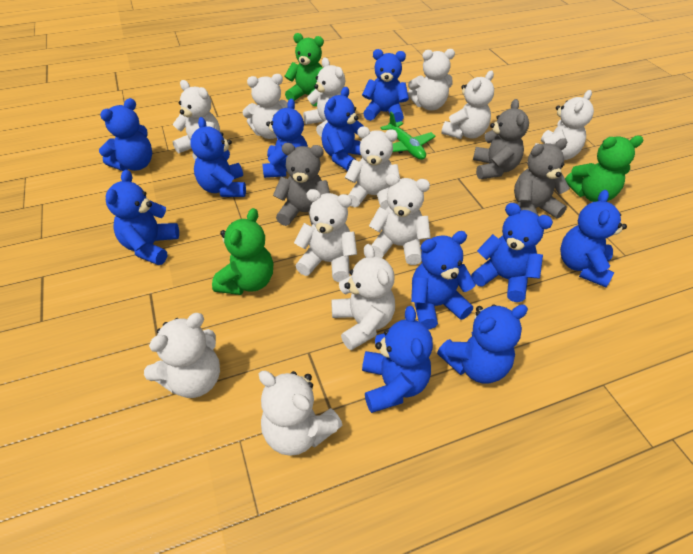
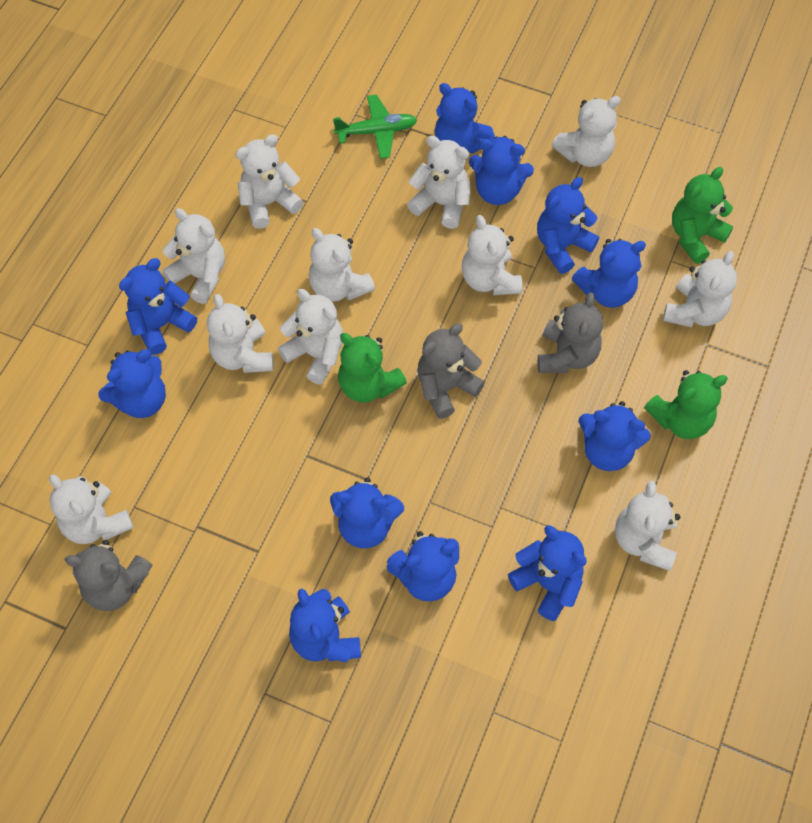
white teddy bear: [144,313,220,398] [173,80,220,160] [243,74,288,139] [259,371,343,456] [294,189,357,282] [303,57,346,137] [331,244,395,350] [345,127,400,210] [369,174,431,265] [408,49,455,111] [441,71,494,139] [534,90,594,160] = 12 -> [49,474,134,544] [162,208,225,304] [207,294,274,373] [236,134,303,229] [278,289,343,384] [309,228,375,302] [407,136,470,229] [462,215,522,295] [552,96,621,167] [615,481,680,571] [663,251,737,327] = 11

